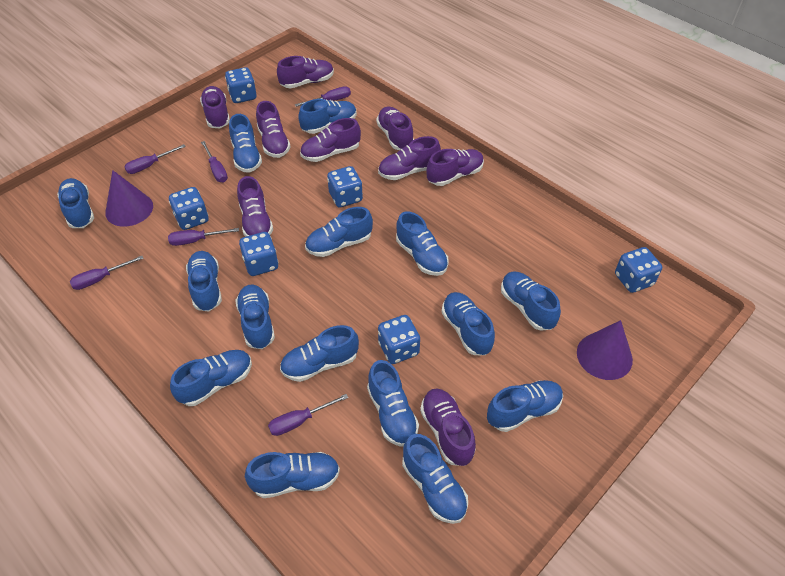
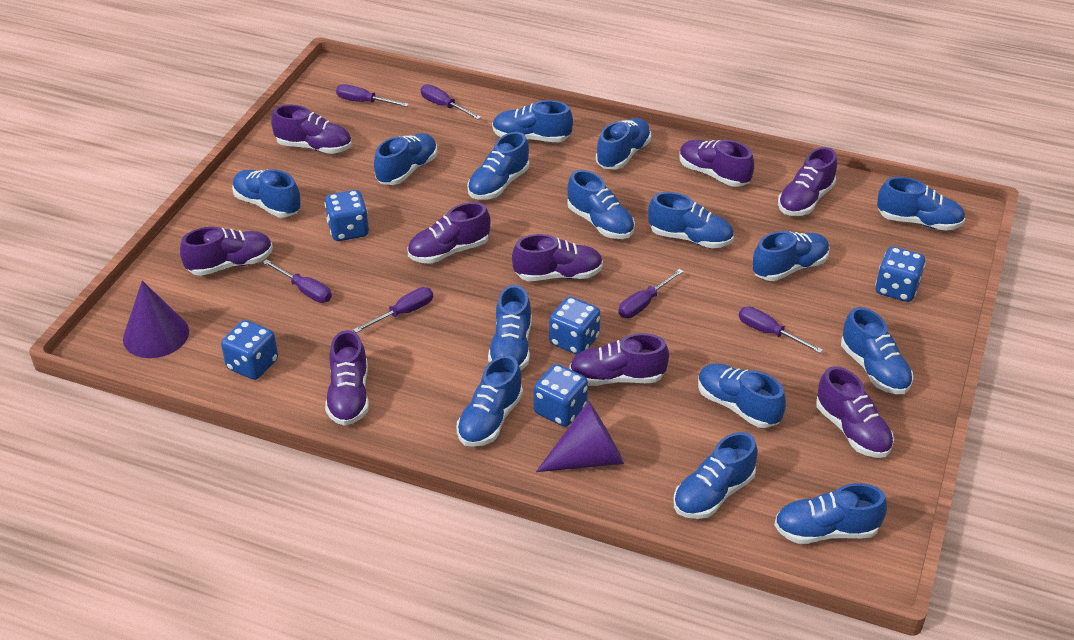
blue dice: [169,187,209,230] [225,67,257,103] [239,232,279,276] [327,166,363,207] [378,315,420,364] [615,247,662,293] = 6 -> [221,320,278,380] [325,190,369,241] [534,364,588,427] [549,296,600,355] [875,247,926,302] = 5

